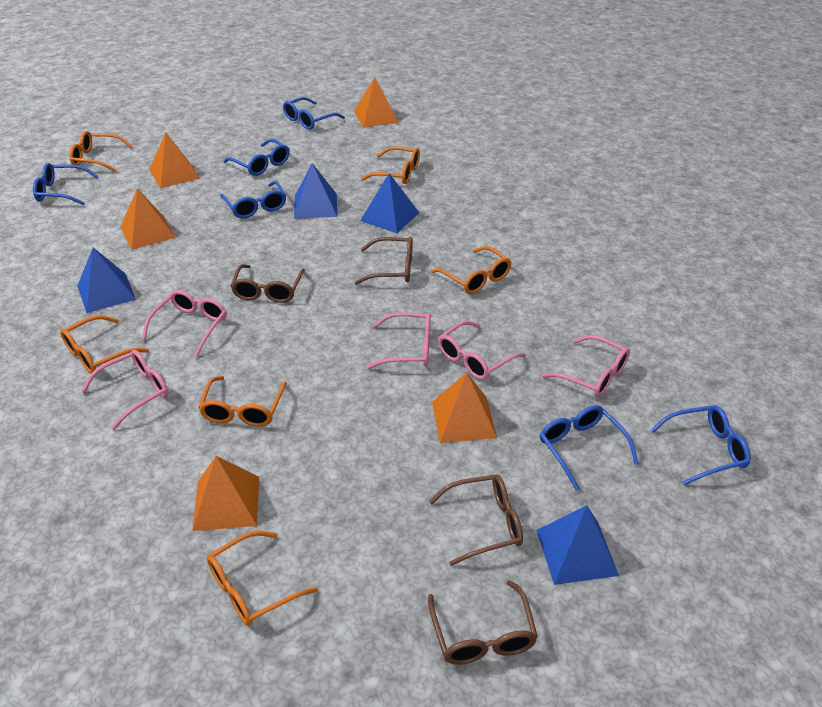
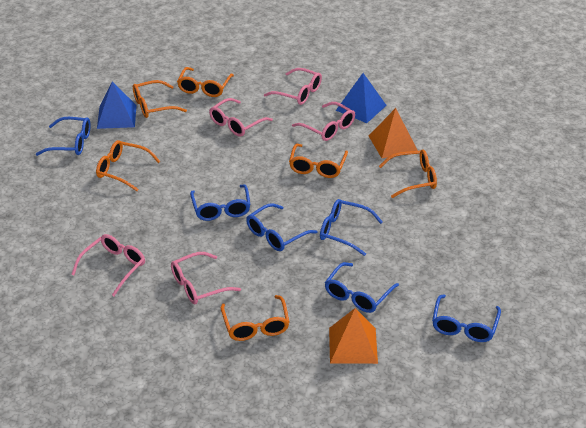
blue pyramid: [77,248,136,313] [294,163,337,219] [360,173,419,233] [536,505,619,585] = 4 -> [97,81,137,129] [336,73,387,123] = 2
brown glasses: [231,264,305,303] [355,237,413,285] [428,580,538,665] [429,474,523,566] = 4 -> none = 0
orange pyramid: [120,189,176,250] [149,132,200,188] [193,456,259,531] [354,77,399,128] [432,372,497,443] = 5 -> [329,308,378,364] [369,108,418,158] = 2

